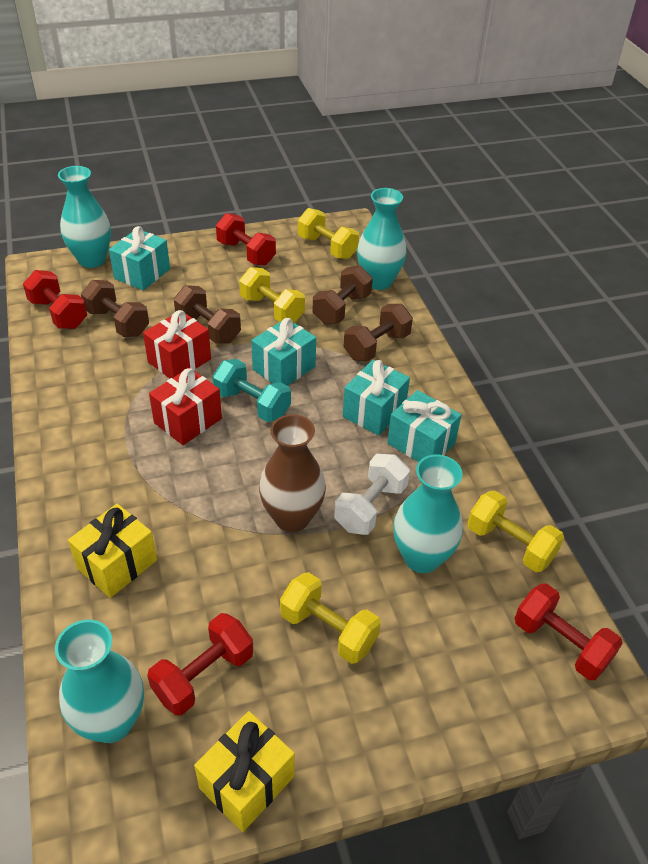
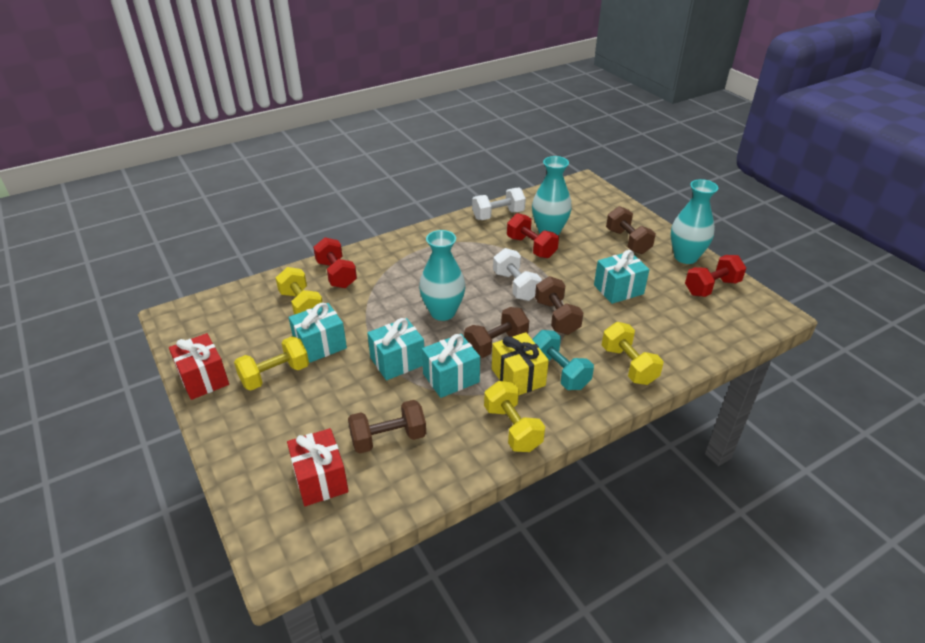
brown vase: [259,414,326,532] = 1 -> none = 0
red dumbbell: [23,270,87,329] [147,613,253,716] [216,213,276,266] [514,583,623,680] = 4 -> [313,237,357,288] [507,213,559,258] [685,255,746,297] = 3
turquoise vase: [55,620,144,743] [58,166,111,268] [357,188,407,290] [393,455,463,573] = 4 -> [419,230,465,321] [532,156,572,235] [671,179,718,264] = 3
white dumbbell: [334,454,410,535] = 1 -> [472,187,526,220] [493,248,542,301] = 2
yellow gift: [68,504,157,598] [194,711,295,832] = 2 -> [492,332,549,395] = 1

